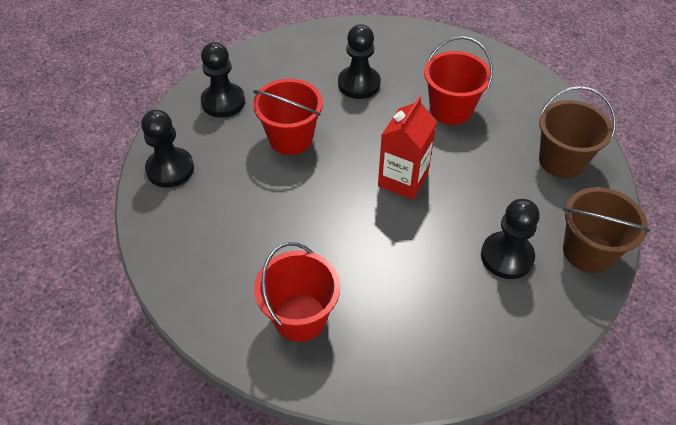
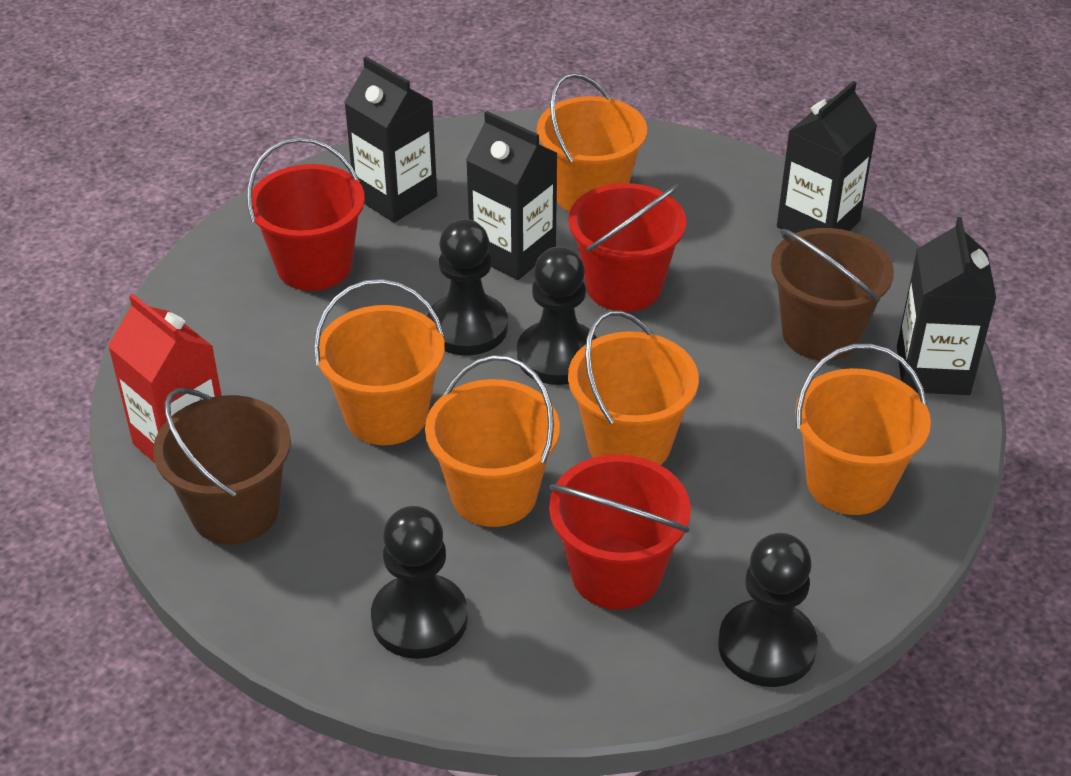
black carton: none = 0 -> [344,57,437,223] [466,111,557,280] [777,81,877,233] [897,217,996,395] = 4
orange bucket: none = 0 -> [314,279,445,445] [425,355,560,527] [537,73,647,212] [568,310,699,465] [795,344,931,515] = 5

